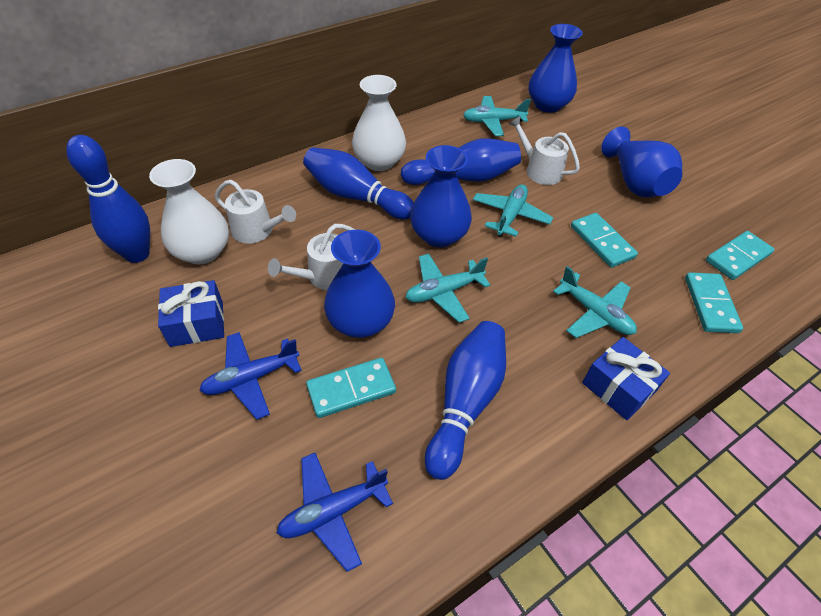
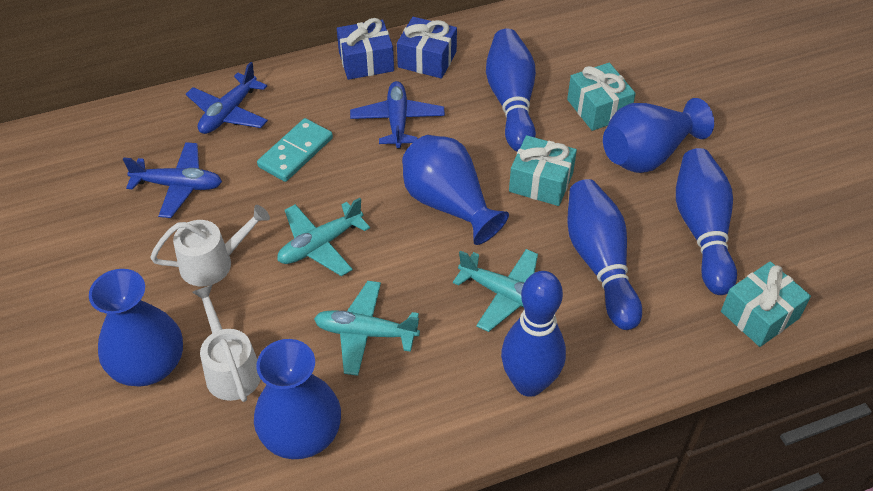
blue plane: [199,332,302,420] [277,453,393,572] = 2 -> [123,142,222,218] [186,62,268,134] [350,81,445,149] = 3
turquoise domino: [306,358,396,418] [571,213,638,268] [685,272,743,333] [706,231,775,280] = 4 -> [257,118,333,182] = 1
turquoise gift: none = 0 -> [509,135,577,206] [567,63,636,131] [721,261,811,347] = 3
turquoise plane: [405,254,490,323] [463,96,531,136] [473,185,553,237] [553,266,637,338] = 4 -> [277,198,370,276] [314,281,420,376] [453,249,538,332] = 3
white vase: [149,159,229,264] [352,75,406,171] = 2 -> none = 0
white watering can: [215,180,296,244] [268,224,355,290] [508,116,580,185] = 3 -> [150,205,270,286] [192,285,261,402] = 2

